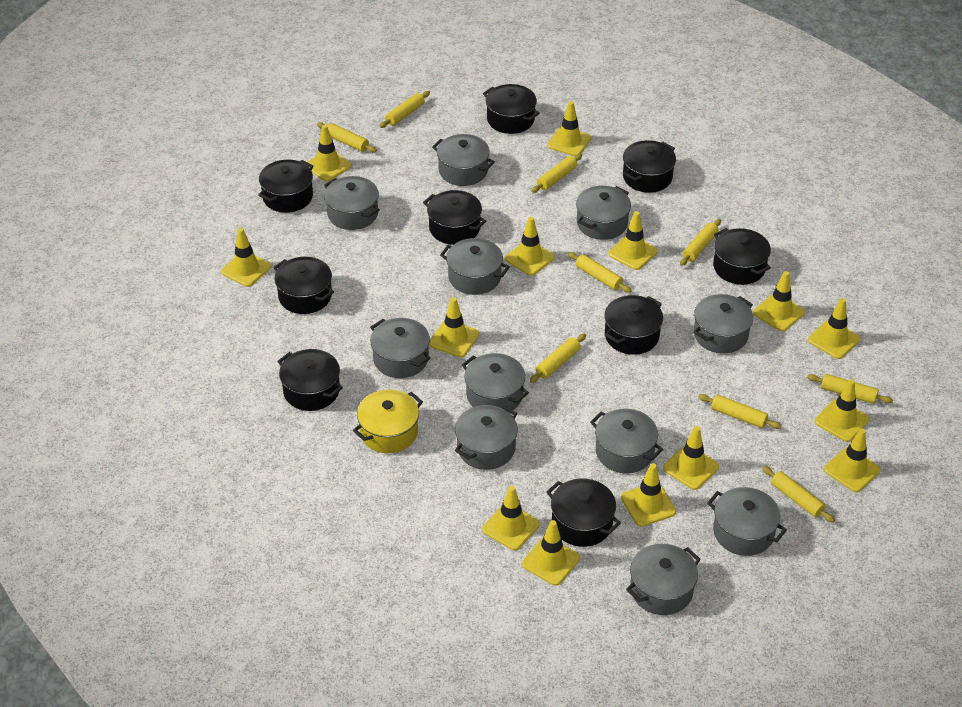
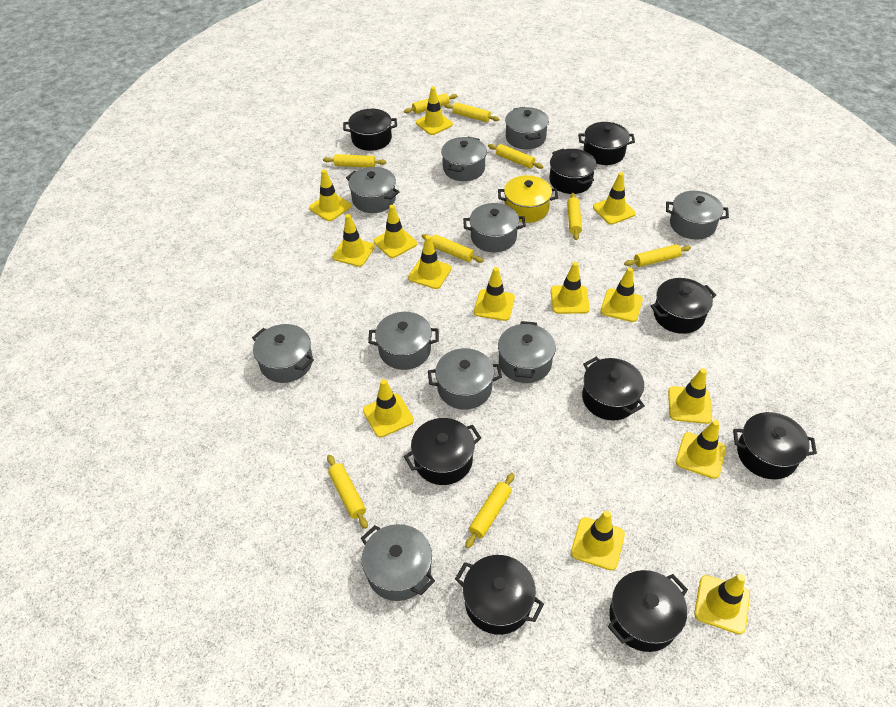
grey pot: [324,176,380,230] [370,318,431,378] [432,134,495,186] [440,238,510,295] [455,405,518,470] [462,353,529,410] [576,186,631,240] [590,409,663,473] [626,544,701,615] [694,294,753,354] [707,487,787,556] = 11 -> [252,324,314,383] [346,167,400,213] [361,524,435,601] [368,312,439,370] [428,348,502,410] [441,136,487,181] [463,203,526,252] [498,321,556,383] [505,107,549,149] [666,191,729,240] = 10

